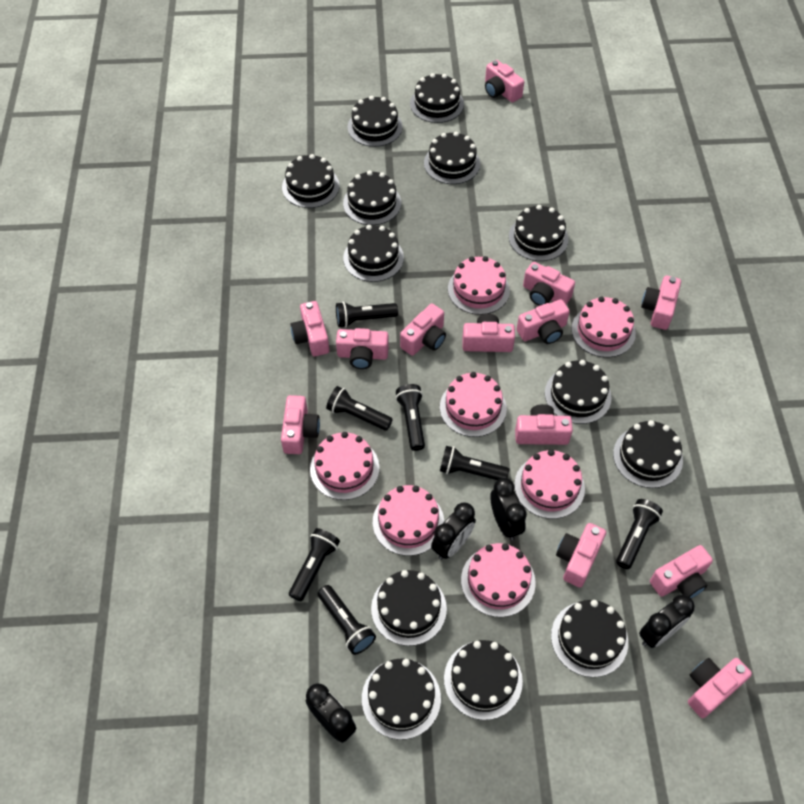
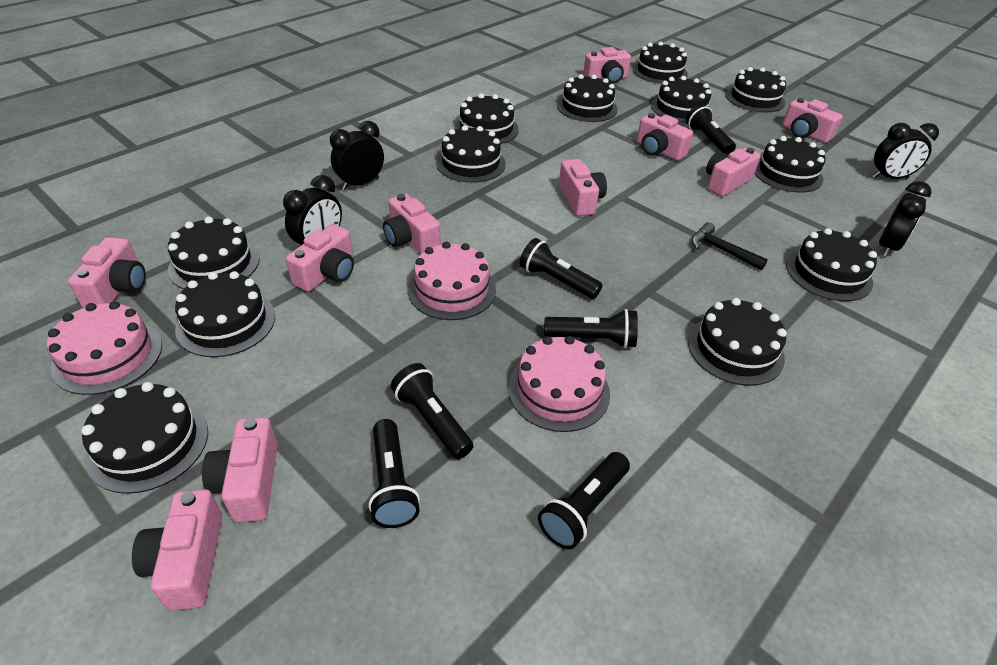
black cake: [282,154,340,208] [343,171,401,225] [343,225,404,282] [348,96,403,147] [362,659,441,739] [371,570,447,646] [410,73,464,123] [424,132,480,184] [444,640,523,720] [509,205,569,261] [545,360,612,424] [551,600,628,677] [613,420,683,488] = 13 -> [81,382,208,494] [168,217,260,289] [175,271,275,357] [436,125,506,183] [454,93,519,144] [557,74,618,122] [632,42,688,84] [651,76,711,123] [688,298,787,386] [726,67,786,112] [755,136,826,193] [786,228,877,301] = 12
black flashlight: [289,528,340,601] [318,585,376,655] [326,386,393,431] [336,302,398,328] [396,384,425,451] [440,446,509,480] [616,499,663,569] = 7 -> [369,419,420,528] [391,363,473,459] [519,238,603,299] [538,452,630,549] [544,309,638,348] [686,104,736,155] = 6
black hammer: none = 0 -> [692,222,768,270] = 1
pink cake: [310,432,380,500] [373,485,444,556] [440,372,507,437] [448,256,510,315] [461,543,536,617] [514,450,585,519] [571,296,636,357] = 7 -> [47,301,162,395] [408,242,496,320] [508,336,610,432] = 3
pink camera: [281,395,320,454] [291,301,329,356] [336,328,389,369] [400,304,446,356] [462,314,515,352] [485,60,524,103] [515,404,573,445] [517,299,570,344] [523,262,575,306] [556,523,606,588] [641,275,681,330] [650,545,713,598] [688,658,752,718] = 13 -> [68,237,146,308] [132,489,222,611] [202,417,278,523] [286,224,354,292] [383,194,441,254] [559,159,607,216] [583,47,631,84] [637,113,693,161] [706,148,761,197] [782,98,843,143] = 10

